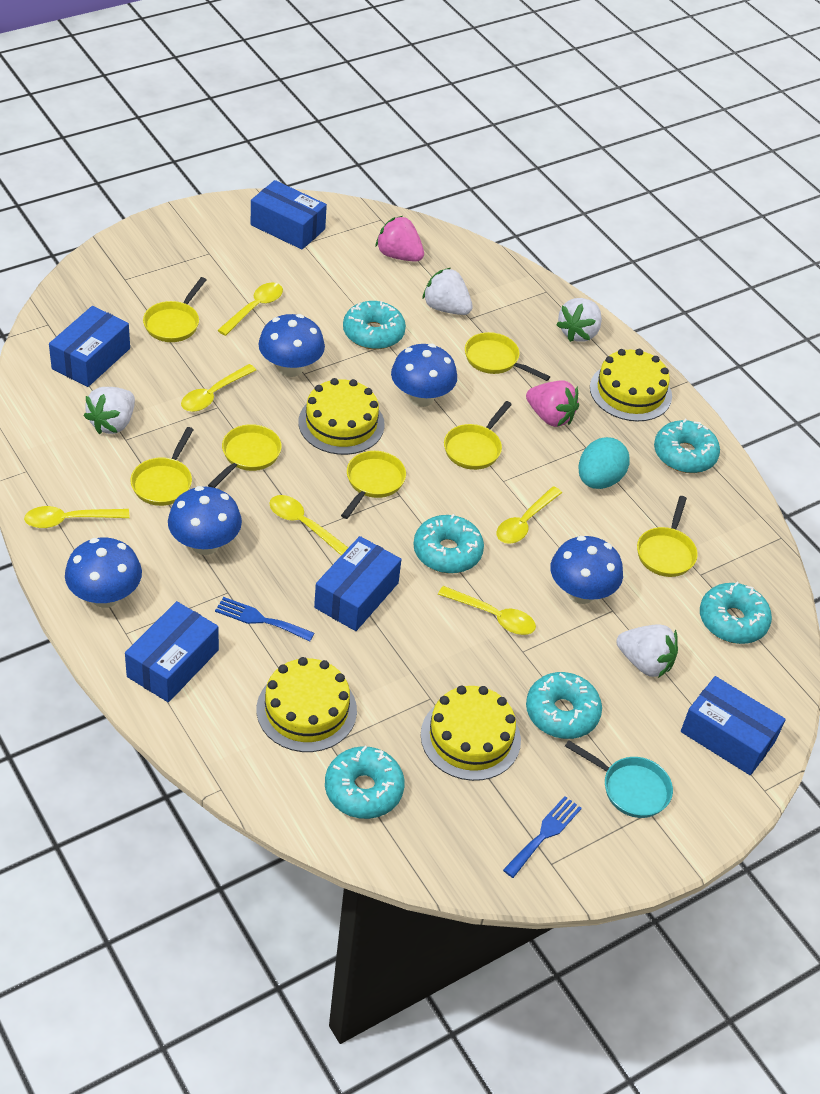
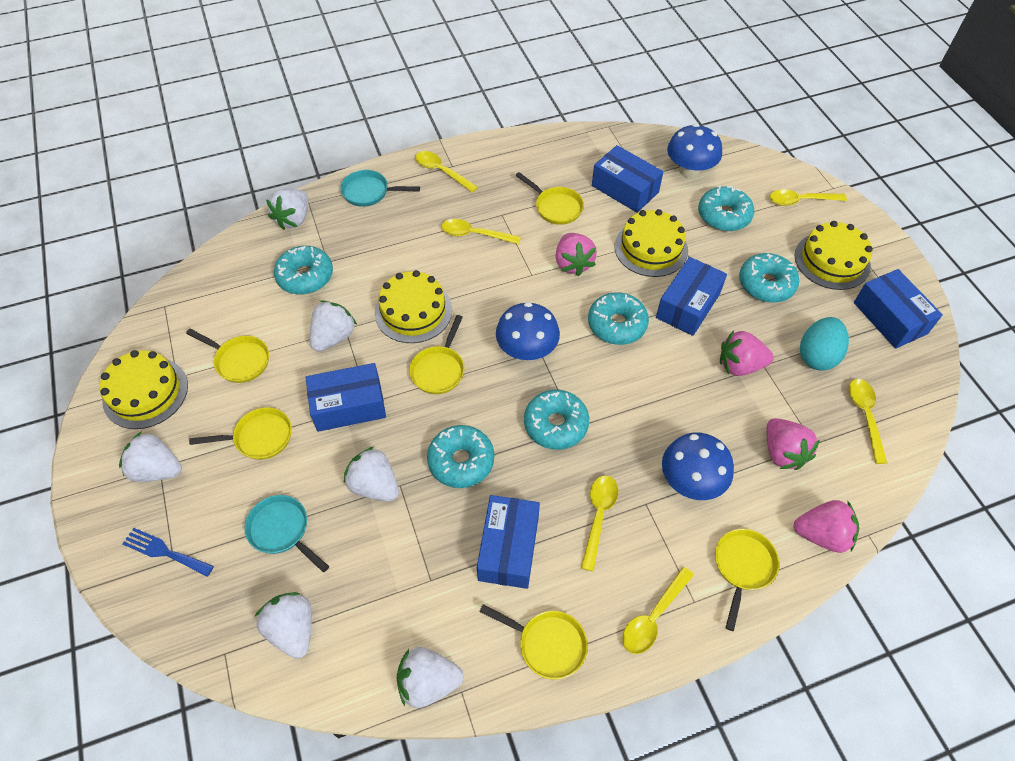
blue fork: [215,597,314,642] [503,796,582,878] = 2 -> [122,528,214,577] = 1
blue mushroom: [65,538,142,608] [168,486,242,555] [259,314,325,377] [391,343,457,407] [550,536,623,604] = 5 -> [496,302,560,361] [662,433,734,500] [667,124,722,178] = 3
pink strawberry: [375,216,424,261] [526,380,579,427] = 2 -> [556,233,597,276] [720,330,774,376] [767,418,820,470] [793,500,859,553] = 4
turquoise pan: [565,740,673,818] = 1 -> [244,495,329,572] [340,170,420,207] = 2
white strawberry: [84,387,135,434] [422,268,473,315] [556,298,602,342] [617,625,678,678] = 4 -> [119,431,182,482] [255,592,312,659] [266,189,308,230] [310,300,357,351] [344,447,399,502] [396,647,464,708] = 6
yellow pan: [131,427,194,506] [143,277,206,342] [208,424,282,488] [341,451,406,519] [444,401,512,470] [465,332,550,381] [637,496,698,577] = 7 -> [186,329,269,383] [189,407,292,460] [409,315,465,394] [479,604,588,679] [515,172,584,225] [715,529,779,631] = 6

